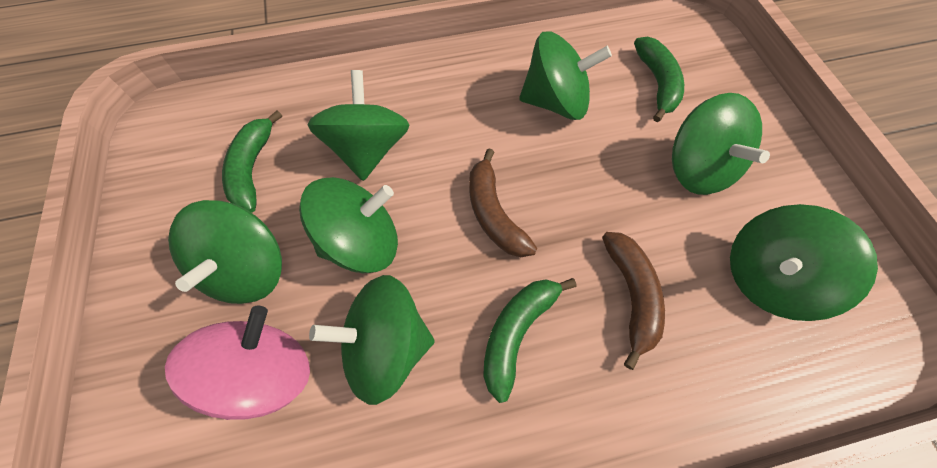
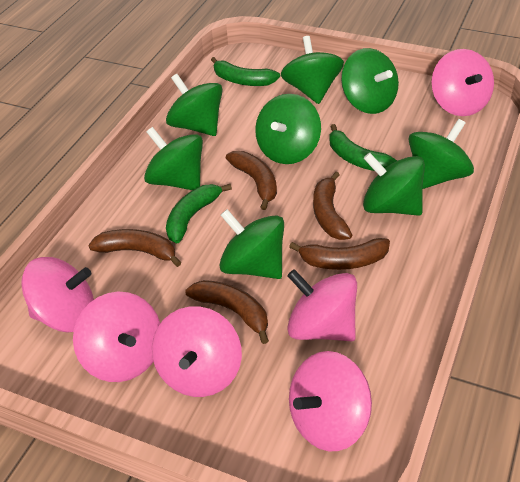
brown banana: [469,148,537,257] [602,232,665,370] = 2 -> [88,229,182,267] [185,280,269,344] [226,151,277,210] [289,238,390,270] [313,172,352,240] = 5
green spinning top: [168,200,282,304] [299,177,398,273] [307,70,409,181] [309,275,434,405] [519,31,612,120] [672,93,770,195] [730,204,878,321] = 7 -> [144,127,203,190] [166,74,223,136] [219,209,284,279] [255,94,321,164] [281,36,344,104] [341,48,399,114] [363,153,425,216] [408,119,474,189] = 8
pink spinning top: [165,306,310,420] = 1 -> [21,257,94,333] [73,292,160,382] [152,306,242,397] [287,269,357,341] [289,351,372,451] [432,49,494,116] = 6

